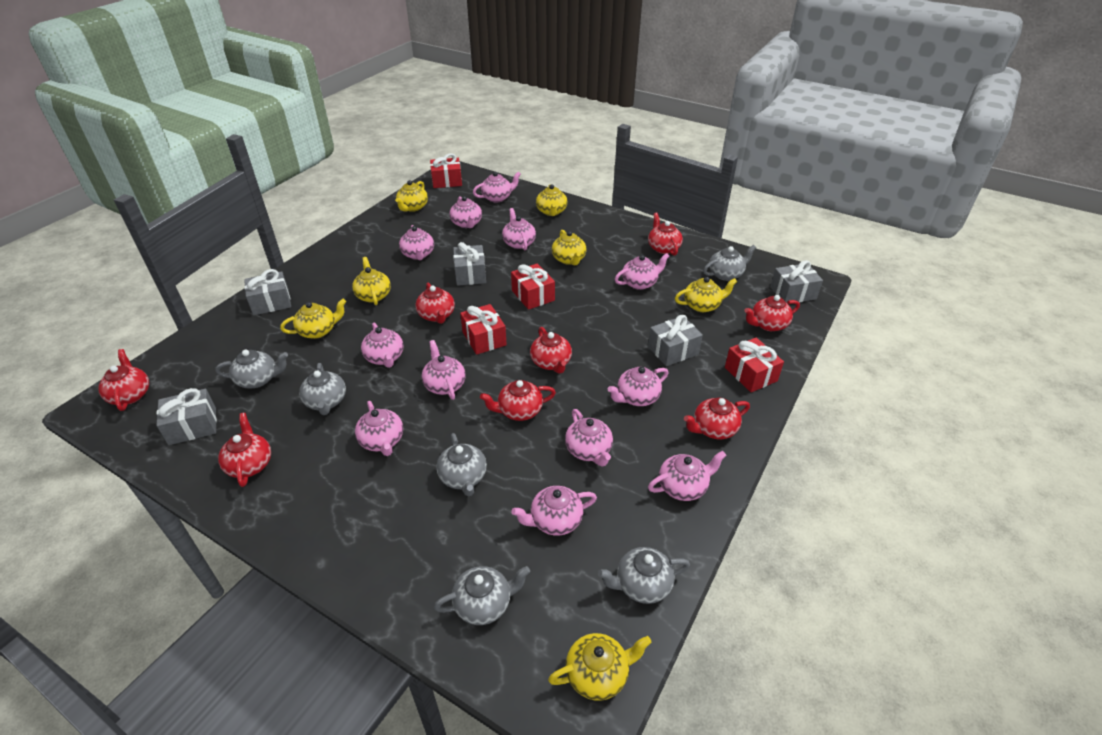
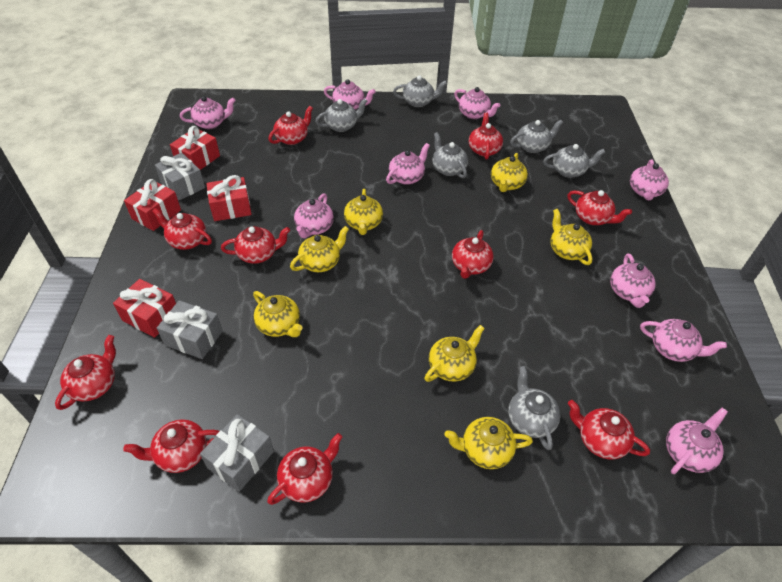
grey gift: [156,388,217,445] [244,269,291,315] [453,242,486,286] [648,315,703,366] [770,260,823,304] = 5 -> [155,153,205,201] [157,300,223,359] [200,414,274,492] = 3
pink teapot: [355,401,403,456] [361,323,404,368] [399,225,434,260] [422,340,466,400] [449,196,482,228] [473,172,521,202] [502,208,536,250] [511,486,597,535] [565,409,613,467] [608,367,669,406] [615,253,669,290] [648,451,727,501] = 12 -> [180,96,236,129] [294,193,334,238] [324,79,376,110] [386,143,430,185] [454,87,501,119] [610,253,656,308] [630,159,669,200] [640,319,727,362] [666,408,728,474] = 9
red teapot: [98,349,149,411] [218,413,271,487] [415,283,455,324] [480,380,556,421] [530,327,572,374] [648,212,683,256] [684,398,750,440] [744,295,800,331] = 8 -> [55,335,116,410] [123,419,219,473] [152,208,212,250] [221,226,290,264] [267,433,342,505] [268,106,313,145] [452,230,494,279] [469,113,503,160] [567,190,632,225] [568,400,650,460] = 10

